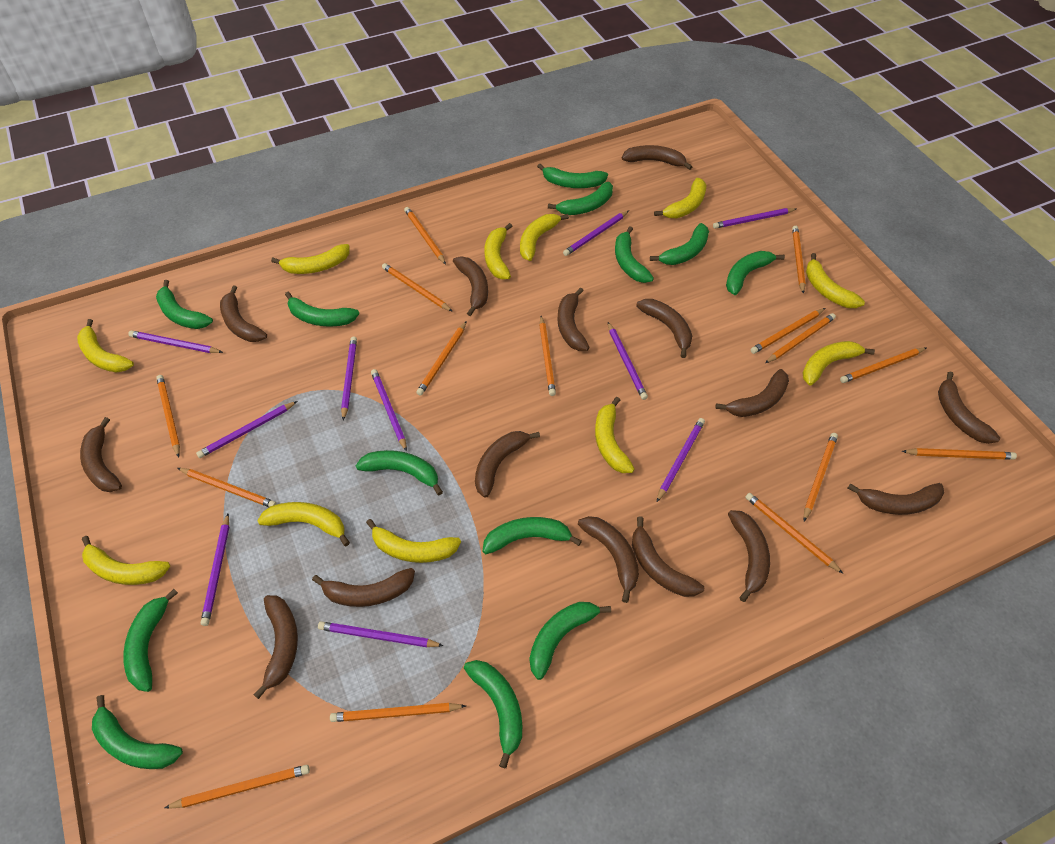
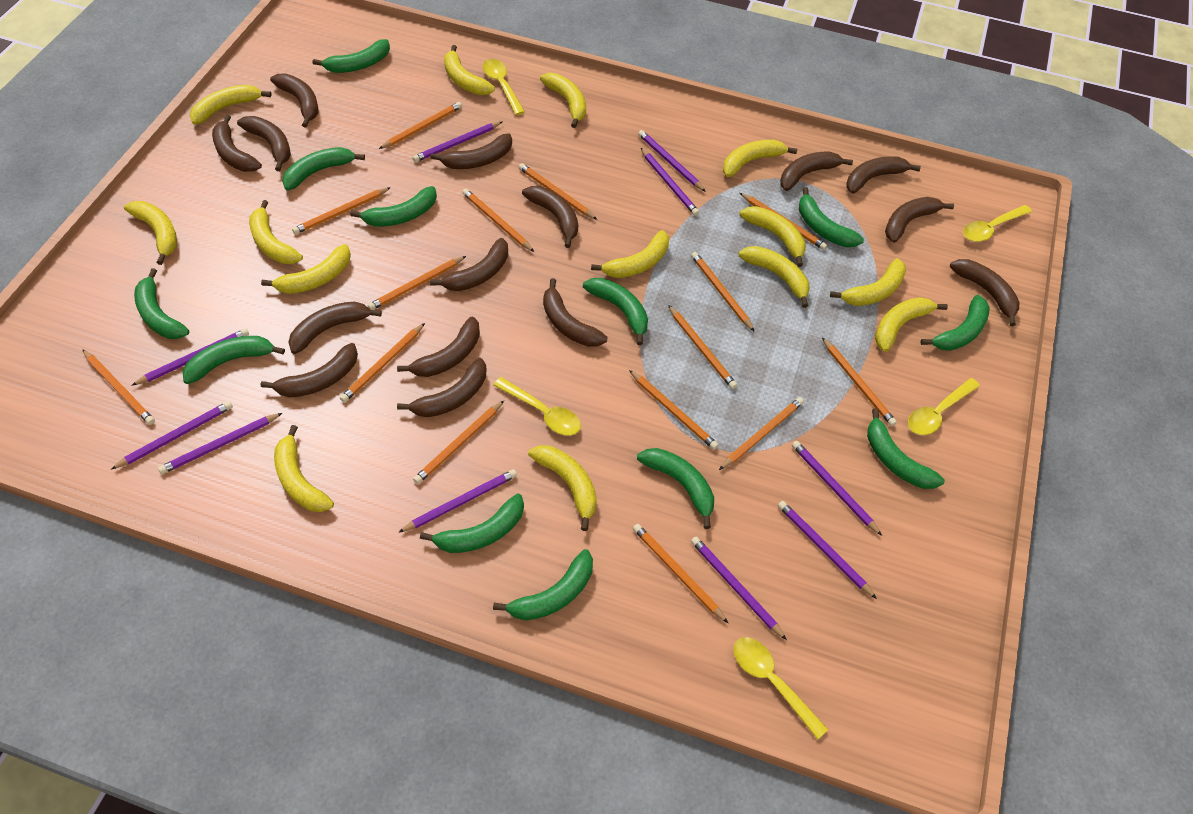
green banana: [92,695,183,769] [123,589,178,692] [156,280,213,329] [285,292,359,327] [356,450,443,495] [464,660,522,768] [483,517,582,554] [530,602,611,680] [537,164,608,188] [548,182,613,215] [615,226,654,283] [650,223,709,265] [726,251,785,295] = 13 -> [134,268,189,339] [183,336,285,384] [282,147,365,191] [313,39,390,73] [350,186,437,227] [420,493,524,553] [493,549,593,621] [583,278,648,345] [637,448,714,529] [799,187,864,247] [867,408,945,489] [920,295,990,351] = 12
yellow banana: [77,319,134,373] [82,536,170,585] [257,502,350,546] [271,244,350,274] [366,519,461,563] [484,223,512,279] [520,214,569,261] [595,397,635,473] [654,178,706,218] [802,341,875,385] [806,253,865,308] = 11 -> [124,201,177,265] [190,85,272,125] [249,200,303,264] [261,244,351,294] [274,425,334,512] [444,45,495,95] [528,445,597,531] [540,73,586,128] [591,230,669,278] [723,140,797,177] [739,206,806,267] [739,246,810,308] [830,258,906,306] [875,297,948,352] = 14
yellow spoon: none = 0 -> [483,59,525,115] [493,377,581,436] [733,637,828,739] [908,378,980,435] [963,205,1032,242] = 5

